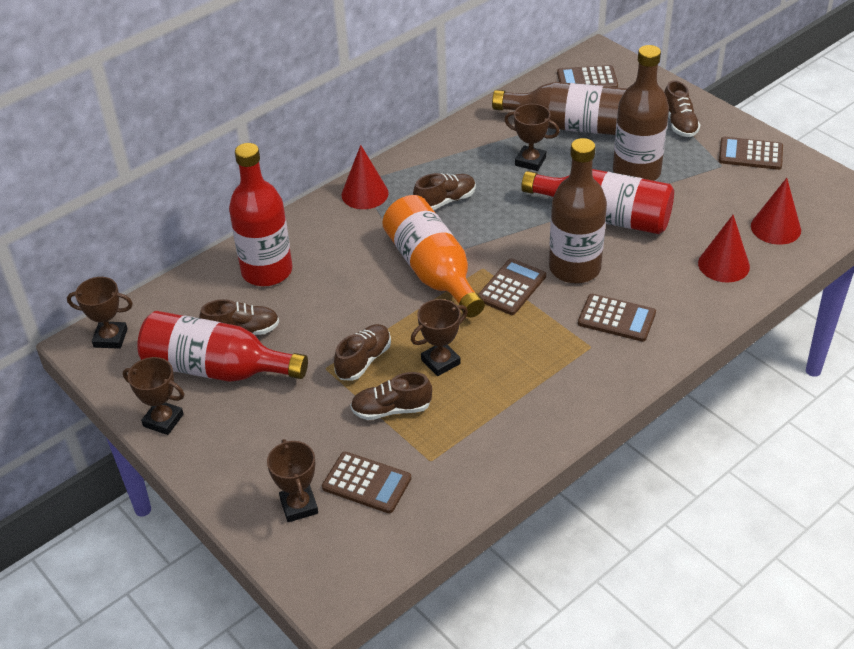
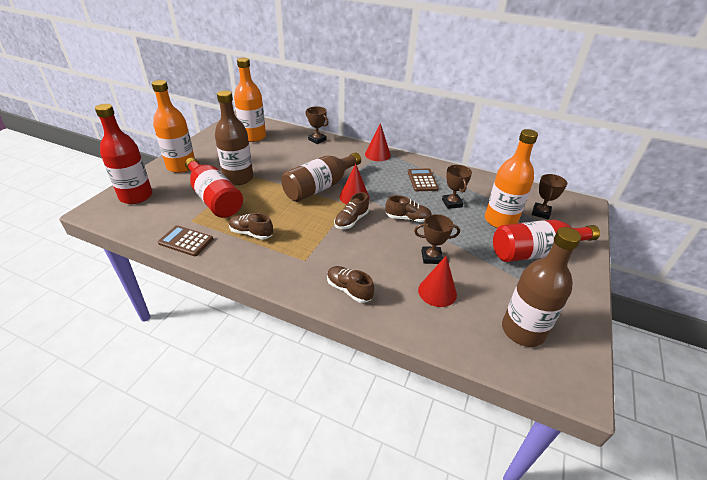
brown calculator: [322,452,411,513] [479,258,546,315] [557,65,618,87] [578,294,656,342] [719,137,783,170] = 5 -> [158,225,213,256] [408,168,439,191] = 2
brown shoe: [199,299,279,335] [334,324,391,381] [350,372,432,420] [413,173,476,210] [664,80,700,137] = 5 -> [229,213,273,240] [327,266,374,303] [334,192,369,229] [385,195,432,222] = 4
brown trophy: [67,277,133,349] [123,357,184,435] [267,439,318,522] [411,299,468,376] [504,104,560,171] = 5 -> [305,106,329,144] [414,214,460,264] [442,165,472,209] [532,174,567,220] = 4
orange bottle: [383,195,485,317] = 1 -> [152,80,195,173] [234,58,266,142] [485,129,538,228] = 3

